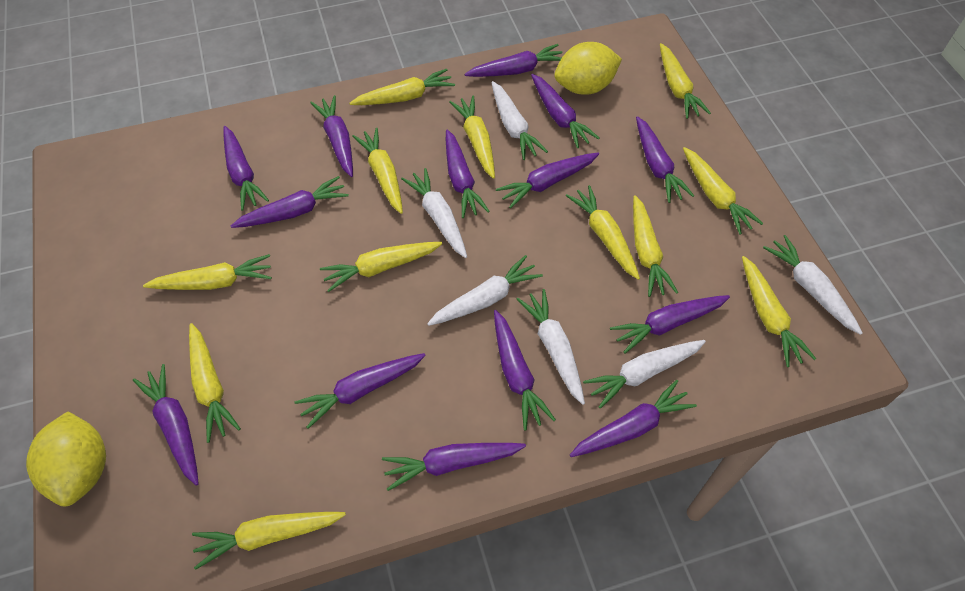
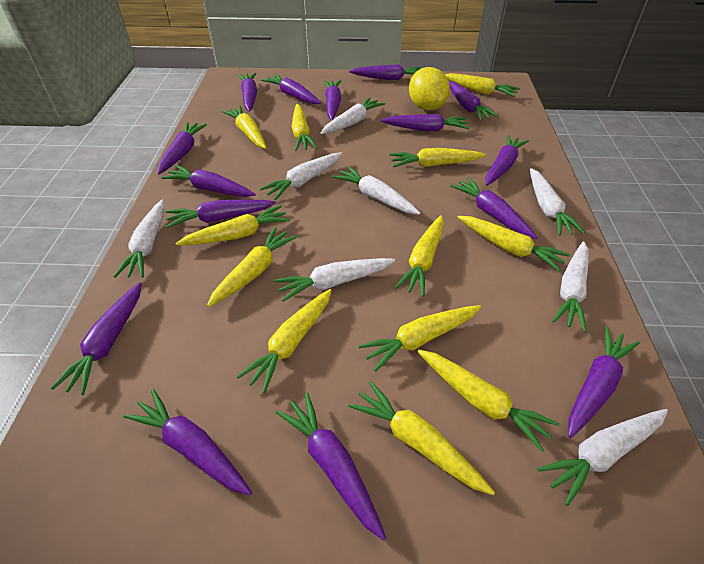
purple carrot: [133,364,199,485] [223,126,269,211] [231,176,349,228] [294,353,426,429] [310,95,353,177] [382,443,526,491] [446,130,490,218] [464,44,562,77] [494,310,556,431] [496,153,599,209] [531,74,599,148] [570,380,697,457] [610,295,730,354] [636,116,694,203] = 14 -> [51,282,142,395] [123,389,252,495] [157,122,207,174] [162,165,256,197] [166,199,276,228] [238,73,257,112] [261,74,321,104] [276,392,386,541] [323,80,341,120] [349,64,422,80] [381,114,469,131] [449,81,498,121] [450,177,537,239] [486,135,529,186] [568,326,640,438] = 15
white carrot: [401,168,467,258] [427,255,543,326] [492,81,548,160] [517,289,585,405] [583,340,706,409] [763,235,863,335] = 6 -> [114,200,165,278] [260,152,342,200] [274,258,395,302] [321,97,385,134] [332,166,420,215] [530,168,585,236] [537,409,668,506] [552,241,589,332] = 8
yellow lemon: [26,411,106,506] [554,42,622,95] = 2 -> [409,67,450,110] = 1

